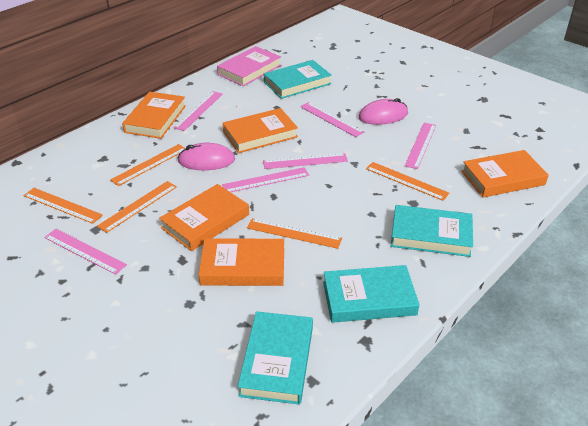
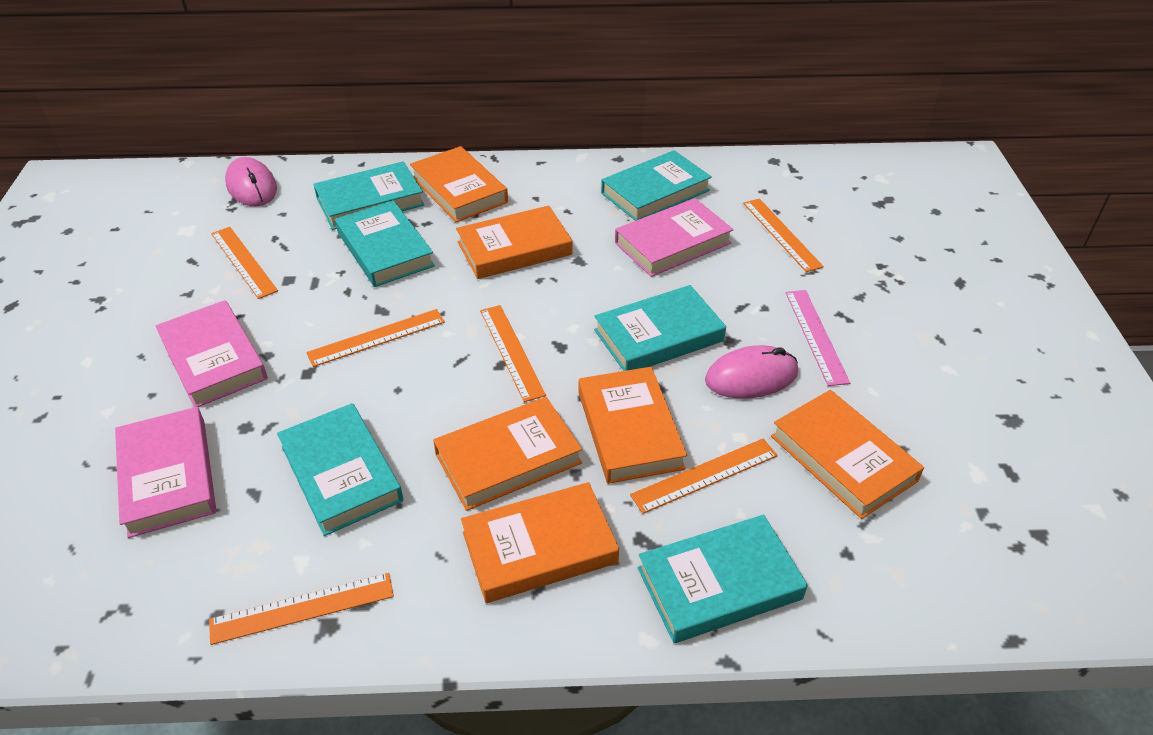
orange book: [122,92,186,139] [159,184,249,251] [198,238,284,286] [223,108,298,153] [461,150,549,197] = 5 -> [410,146,508,222] [433,397,582,511] [456,205,572,279] [461,482,619,603] [579,367,687,484] [771,390,924,519] = 6
orange ruler: [24,188,103,224] [97,181,177,233] [110,144,185,186] [247,218,342,249] [366,162,450,201] = 5 -> [209,573,394,645] [211,227,278,299] [306,309,445,367] [480,305,546,402] [630,439,778,514] [743,198,824,272] = 6
pink book: [217,46,281,86] = 1 -> [115,407,216,538] [156,300,268,407] [615,198,734,277] = 3
pink ruler: [44,229,127,275] [173,91,223,131] [222,167,309,192] [263,153,348,169] [300,102,364,137] [404,123,436,169] = 6 -> [785,290,850,386] = 1
turquoise book: [238,311,313,405] [264,60,332,99] [323,265,420,323] [391,205,473,257] = 4 -> [277,403,403,536] [313,161,424,230] [335,200,435,287] [594,285,726,371] [601,150,712,221] [638,515,808,643] = 6

